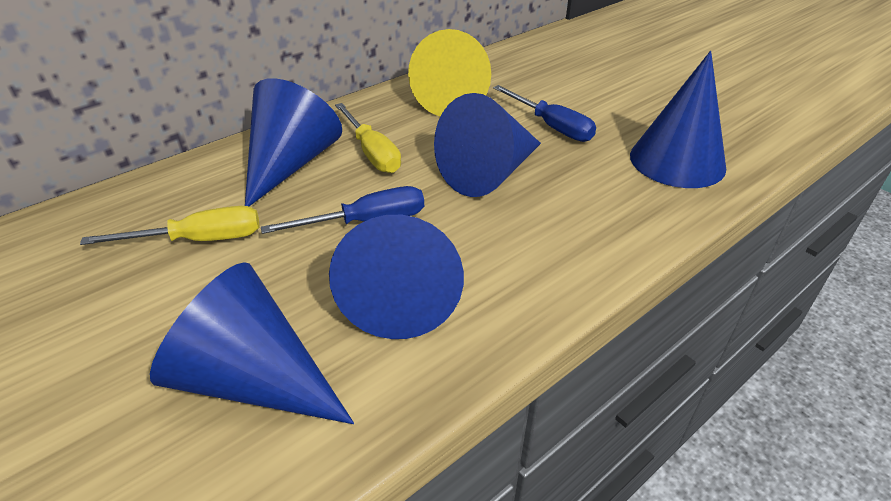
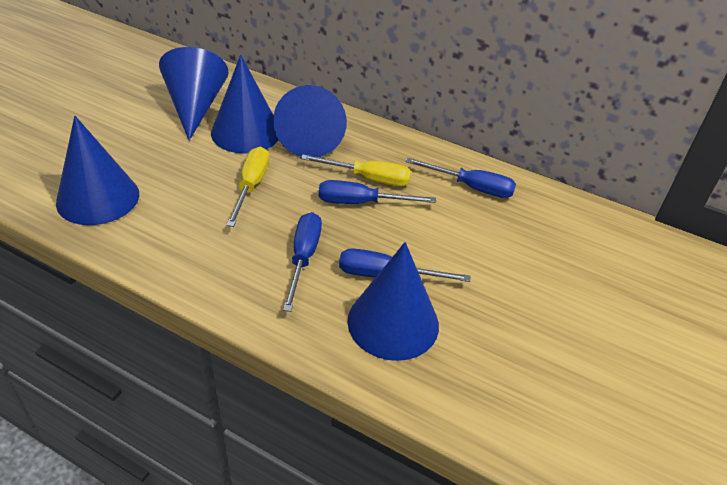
blue screwdriver: [261,186,424,234] [493,85,596,142] = 2 -> [283,212,322,312] [319,180,436,204] [339,248,470,282] [406,158,516,198] = 4
yellow cone: [408,29,491,117] = 1 -> none = 0

